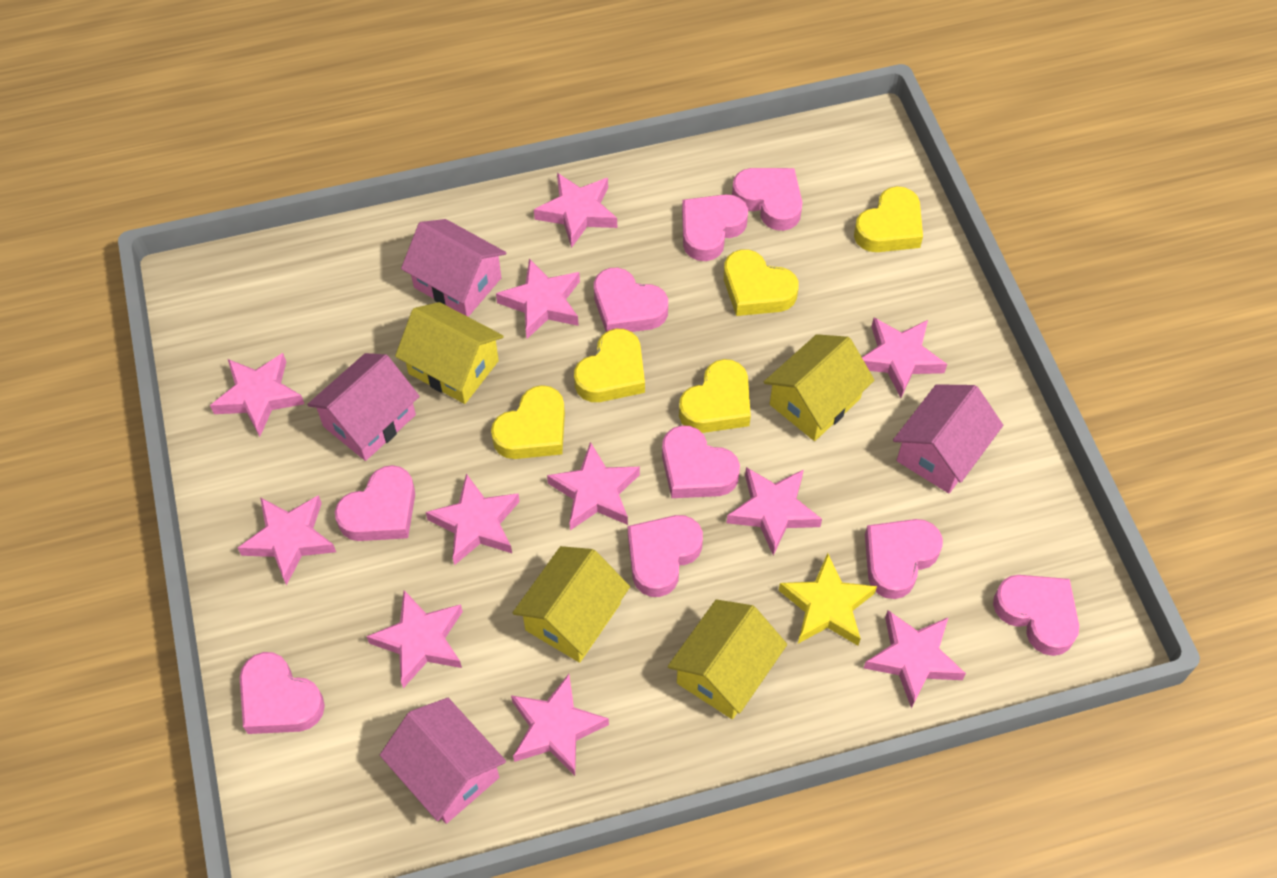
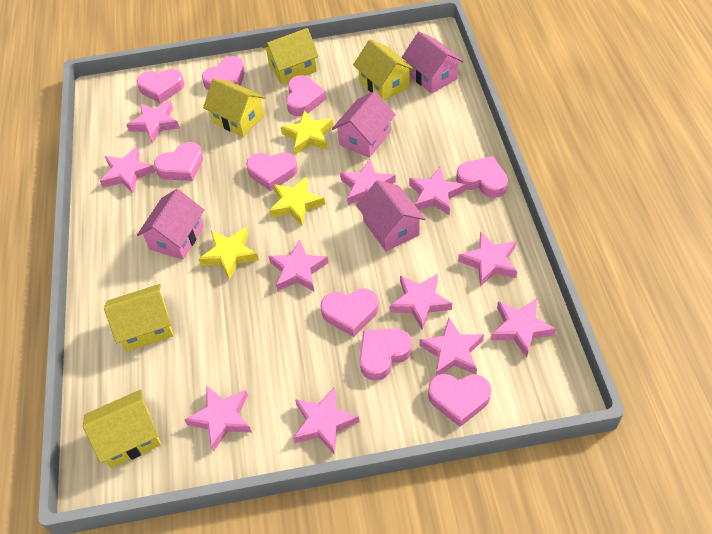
yellow heart: [491,385,565,459] [574,329,645,402] [679,359,751,433] [724,249,799,316] [854,186,923,252] = 5 -> none = 0
yellow house: [395,302,504,404] [513,546,630,663] [668,599,787,719] [764,334,875,441] = 4 -> [83,389,161,468] [104,284,173,352] [203,79,266,137] [262,28,319,85] [353,39,414,101] = 5
yellow star: [779,553,877,646] = 1 -> [198,228,259,280] [269,176,325,226] [281,110,333,155] = 3

